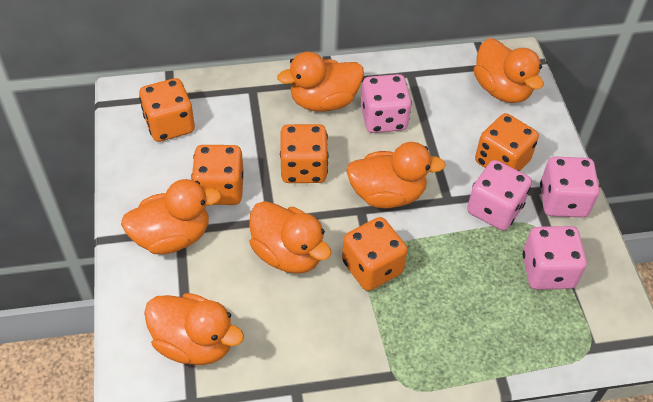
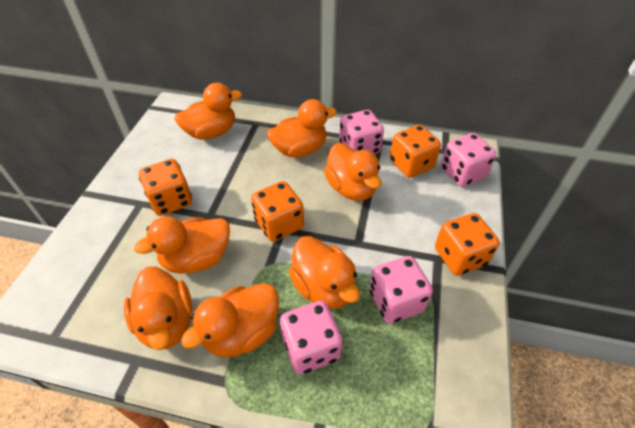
orange dice: [139,78,195,142] [191,145,244,205] [280,124,329,183] [342,217,408,291] [475,113,539,171] = 5 -> [139,159,192,216] [251,181,304,242] [390,125,441,178] [435,213,500,276] = 4
orange duck: [121,179,221,254] [144,293,244,365] [249,201,332,274] [277,52,364,112] [346,142,446,208] [474,38,543,103] = 6 -> [124,266,192,350] [134,217,230,274] [174,83,242,140] [181,283,279,357] [267,99,337,157] [289,236,360,309] [324,143,382,201] = 7

